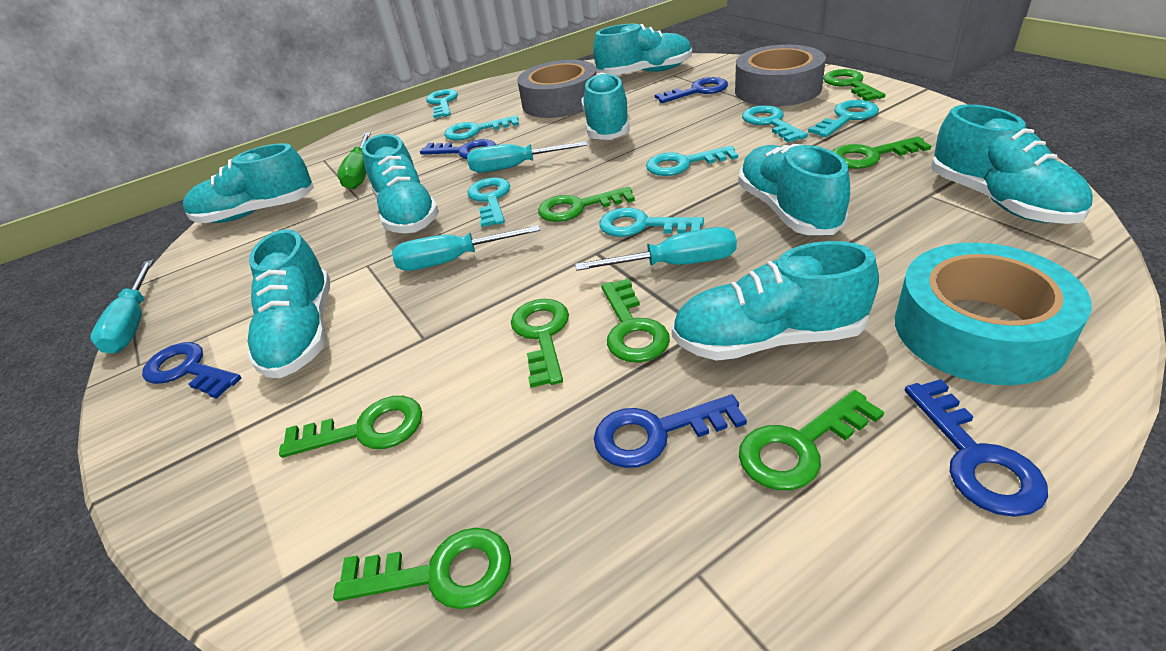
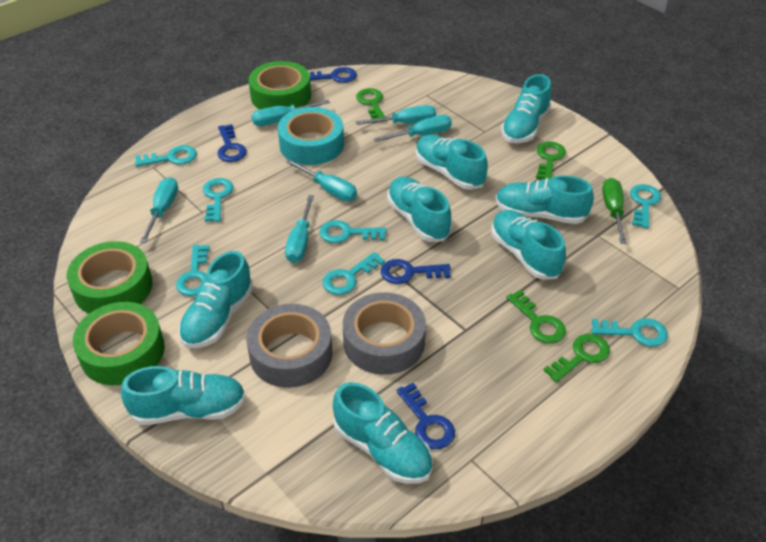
blue key: [142,342,241,399] [420,139,496,159] [594,394,747,468] [655,77,728,103] [905,379,1048,517] = 5 -> [217,124,247,162] [310,67,357,83] [381,259,451,284] [396,383,455,449] = 4
green key: [279,396,422,458] [333,528,511,609] [511,299,569,388] [538,187,635,222] [601,278,670,363] [739,390,884,490] [823,69,886,101] [832,136,931,169] = 8 -> [356,88,385,123] [506,290,566,344] [536,141,566,179] [543,334,610,383] = 4
green tape: none = 0 -> [67,241,153,314] [73,302,165,385] [249,61,311,110] = 3
turquoise screwdriver: [90,260,154,353] [392,225,540,271] [467,141,587,173] [575,227,737,271] = 4 -> [140,177,178,243] [251,100,330,126] [285,195,314,263] [286,159,357,201] [356,105,436,125] [373,115,452,142] = 6

